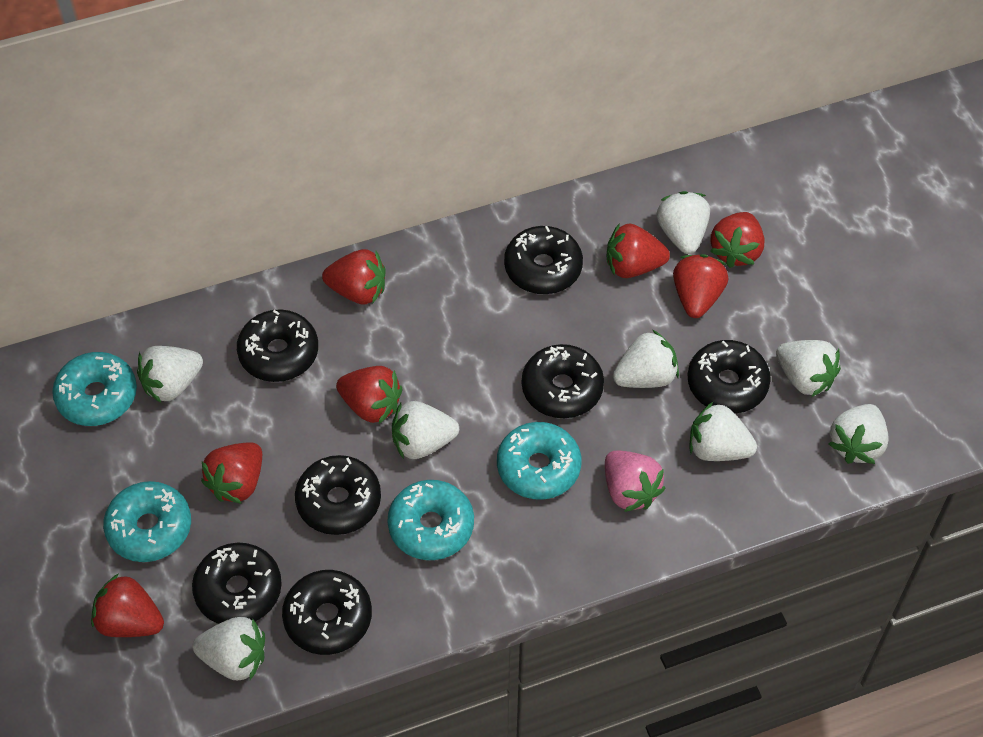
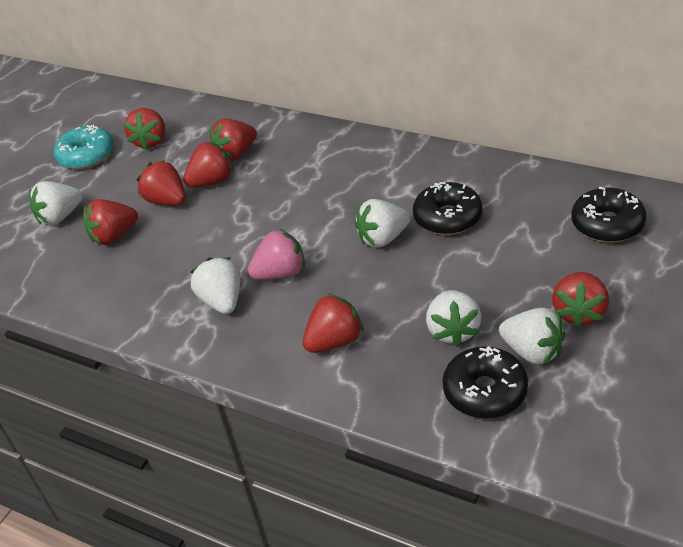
black donut: [192,543,282,624] [237,309,318,382] [282,570,372,655] [295,455,381,535] [504,226,583,294] [522,344,604,418] [688,340,771,414] = 7 -> [413,182,482,235] [442,346,528,419] [571,187,647,243] = 3
turquoise donut: [52,352,137,426] [103,481,191,562] [387,480,474,560] [497,422,581,500] = 4 -> [54,125,114,169] = 1
white strawberry: [137,346,203,403] [192,617,265,680] [392,401,459,459] [613,329,679,388] [657,191,710,254] [689,402,757,461] [776,340,841,397] [829,404,889,464] = 8 -> [29,181,82,225] [190,257,240,314] [355,199,410,248] [426,290,482,347] [499,308,565,365] = 5

